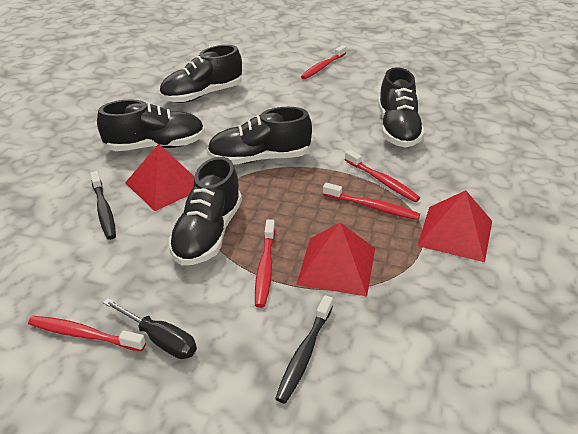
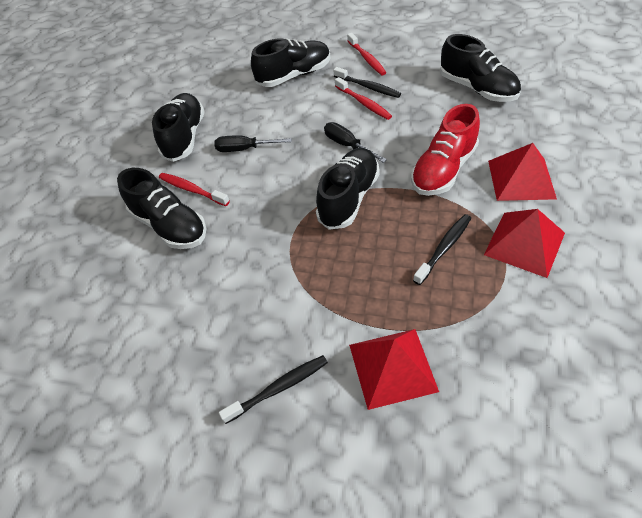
black screwdriver: [103,298,197,359] = 1 -> [214,136,292,152] [324,122,387,163] = 2
black toothbrush: [90,171,116,240] [275,295,333,403] = 2 -> [219,355,328,424] [334,67,401,98] [413,214,471,285] = 3
red shoe: none = 0 -> [411,104,480,196] = 1
red toothbrush: [28,316,146,352] [255,219,275,308] [301,45,346,79] [323,182,420,220] [345,149,420,202] = 5 -> [159,173,230,206] [335,77,392,120] [347,33,387,75] = 3

